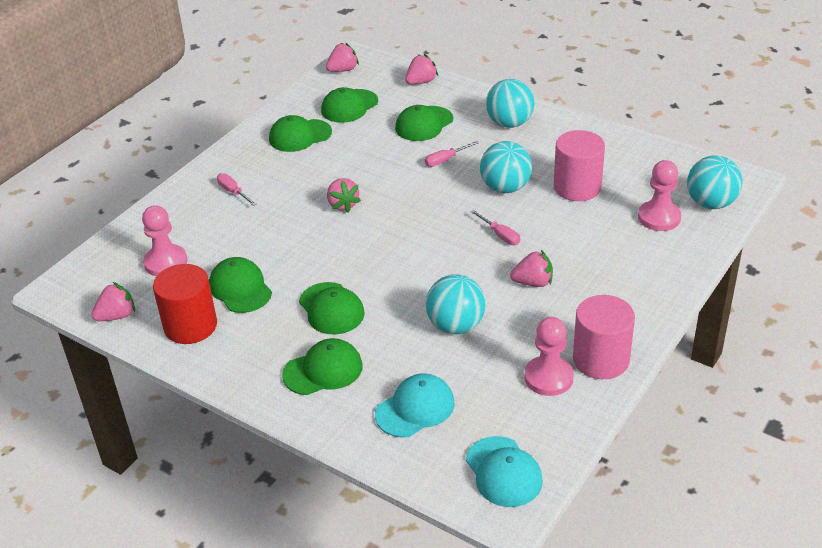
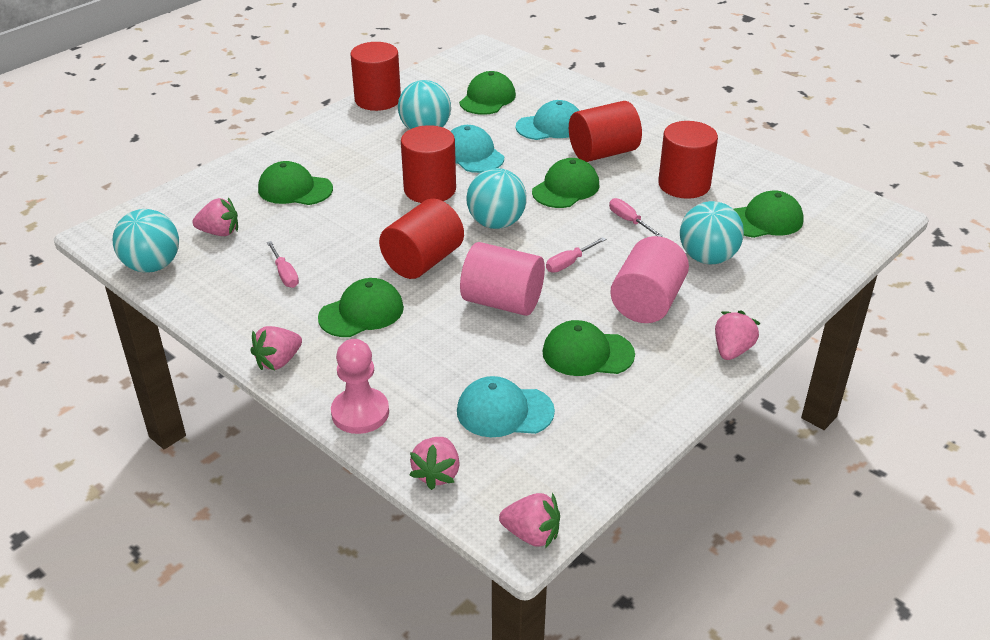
pink pawn: [142,205,187,276] [524,317,574,396] [638,160,681,231] = 3 -> [331,339,389,434] = 1
red cylinder: [153,264,217,344] = 1 -> [350,42,401,111] [379,199,464,279] [401,125,456,203] [569,101,642,162] [658,121,718,199] = 5
turquoise cap: [375,373,455,438] [466,436,543,507] = 2 -> [451,125,504,173] [457,376,555,437] [516,100,580,140] = 3

